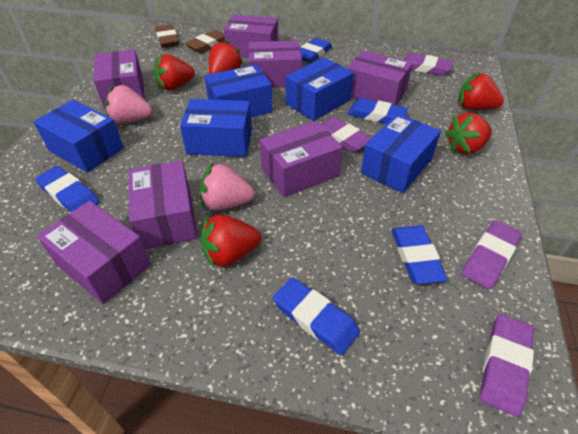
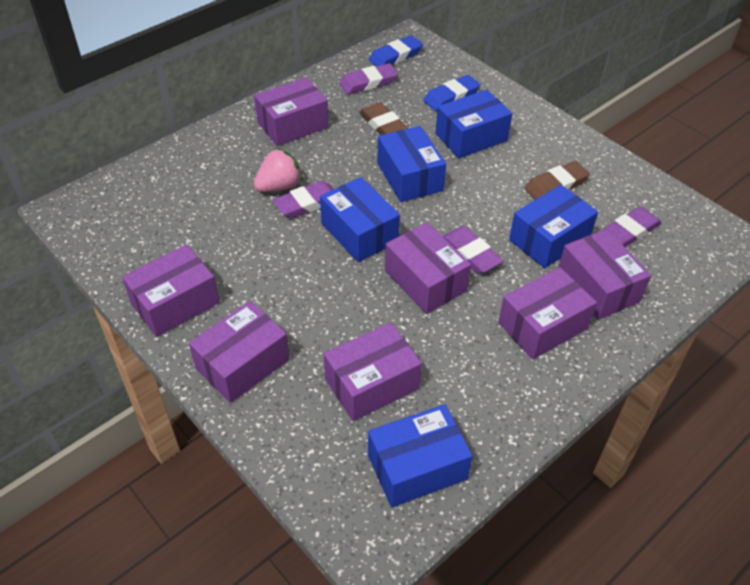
blue eraser: [35,166,99,212] [273,277,360,355] [300,38,332,63] [347,98,408,124] [391,225,448,284] = 5 -> [369,35,423,66] [423,75,481,111] = 2
pink strawberry: [105,85,153,124] [200,163,255,210] = 2 -> [254,147,303,192] = 1
red strawberry: [154,54,195,90] [201,215,261,269] [209,40,243,74] [445,113,492,154] [458,73,504,110] = 5 -> none = 0

